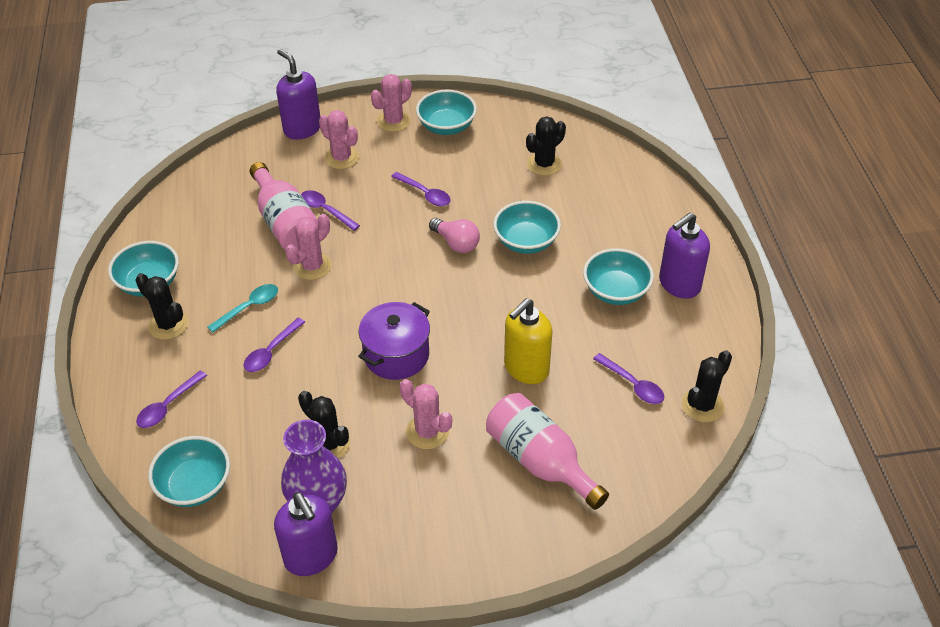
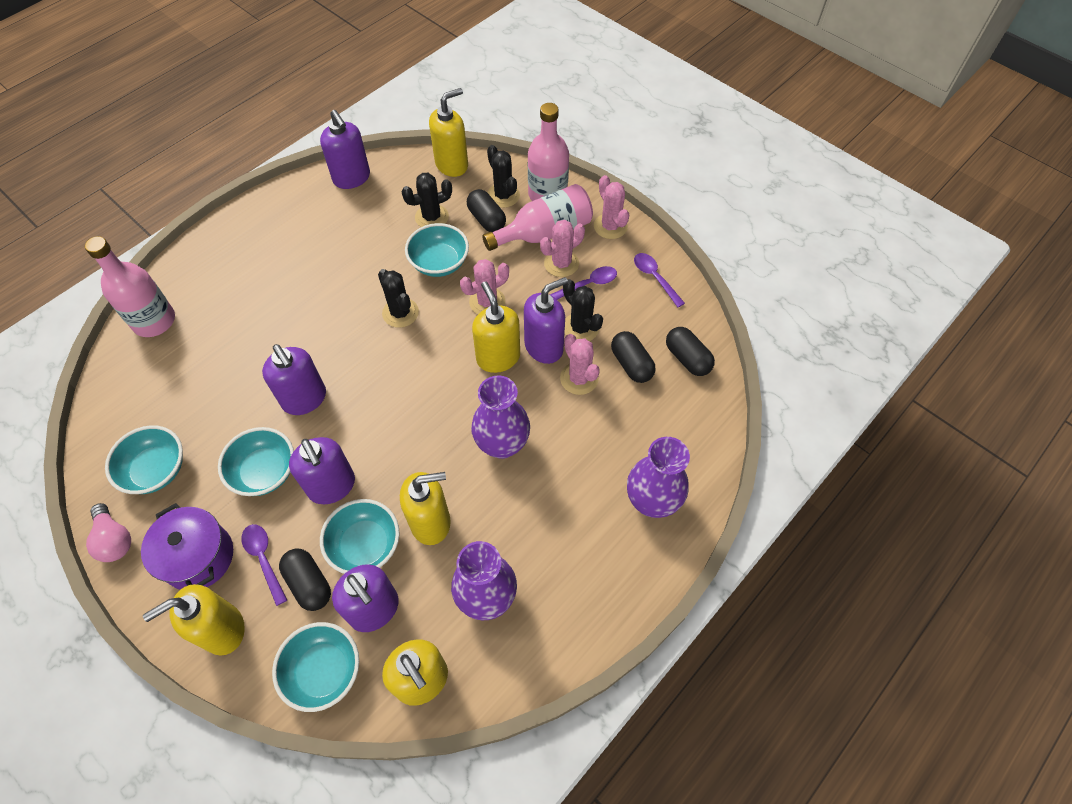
black capsule: none = 0 -> [279,548,331,611] [467,189,506,232] [611,331,655,383] [666,327,715,376] = 4
pink bottle: [250,162,318,251] [486,393,609,510] = 2 -> [85,236,175,337] [482,184,593,251] [528,103,569,201] = 3
purple soap dispenser: [274,492,338,576] [276,49,321,140] [659,213,710,299] = 3 -> [262,344,326,415] [289,437,355,504] [320,110,370,189] [332,564,399,632] [524,277,568,364] = 5
purple spoon: [136,370,207,428] [244,318,305,372] [301,190,360,231] [391,172,451,206] [593,353,664,404] = 5 -> [241,524,287,606] [550,266,617,300] [634,253,685,307] = 3
purple vase: [281,420,347,514] = 1 -> [451,541,517,620] [471,375,530,459] [627,437,690,518] = 3
turquoise spoon: [208,284,278,333] = 1 -> none = 0
yellow soap dispenser: [504,299,552,384] = 1 -> [143,584,245,656] [382,639,448,706] [400,472,451,545] [429,88,468,177] [472,282,520,373] = 5

